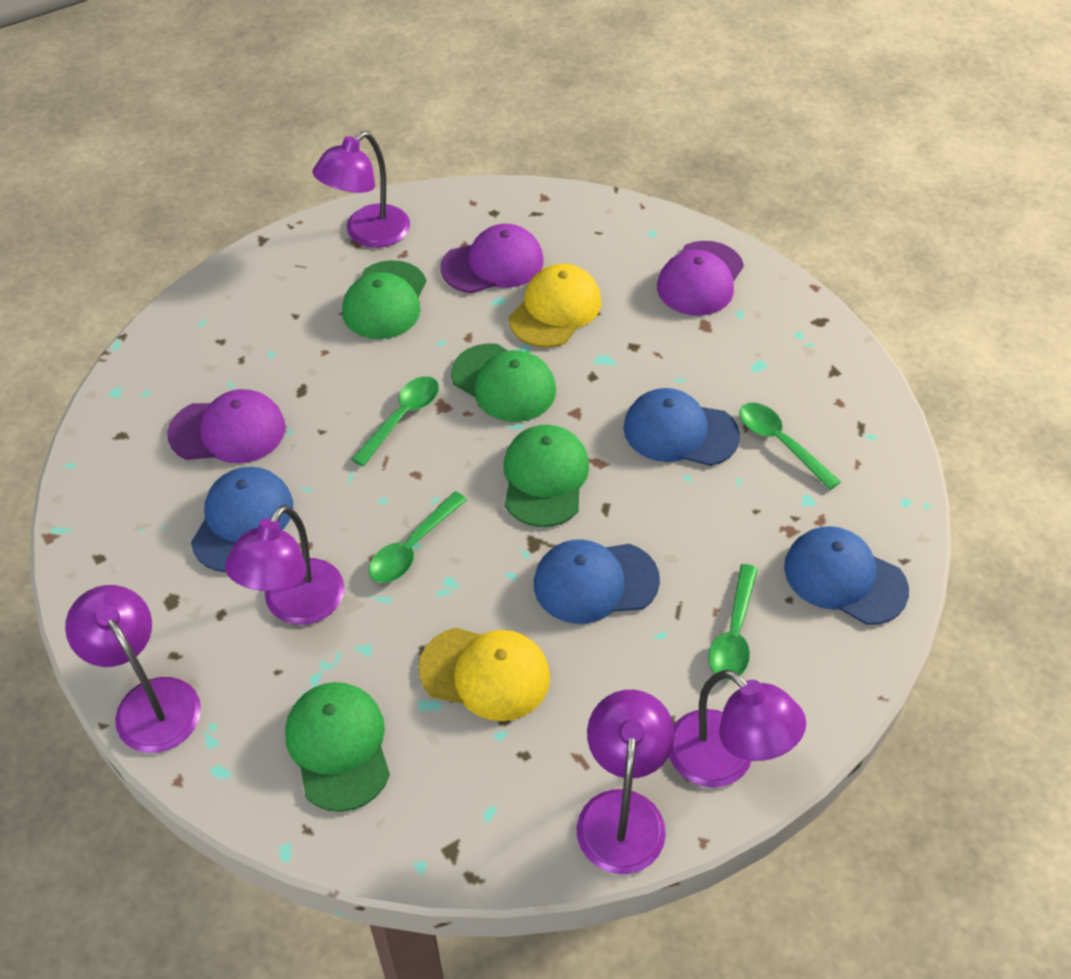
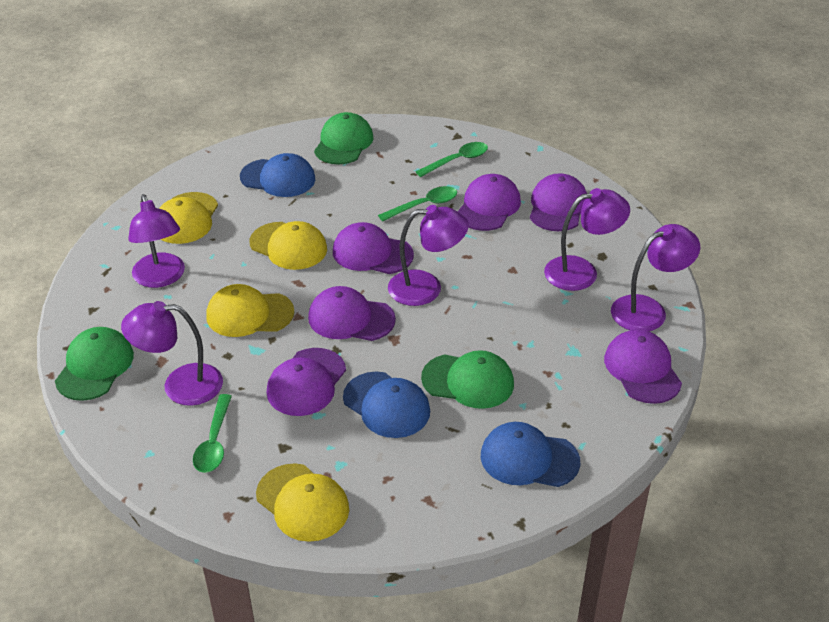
blue cap: [191,467,293,572] [534,540,660,624] [624,388,740,466] [784,526,909,625] = 4 -> [240,153,315,197] [343,371,430,438] [481,422,580,487] = 3
green cap: [285,682,390,812] [342,260,426,339] [451,343,556,422] [504,425,589,527] = 4 -> [55,327,134,401] [314,112,374,164] [421,350,514,409] = 3
green spoon: [351,376,439,466] [369,491,467,583] [708,564,758,680] [739,403,841,490] = 4 -> [193,394,232,473] [378,186,457,221] [416,142,488,177] = 3
purple cap: [167,389,286,463] [440,224,544,293] [657,241,744,316] = 3 -> [267,348,346,416] [308,286,396,341] [333,222,414,274] [458,174,521,231] [530,173,587,231] [604,330,682,404] = 6
yellow cap: [418,628,550,721] [509,263,602,348] = 2 -> [159,192,218,244] [206,284,294,337] [250,221,327,270] [256,463,349,542] = 4

